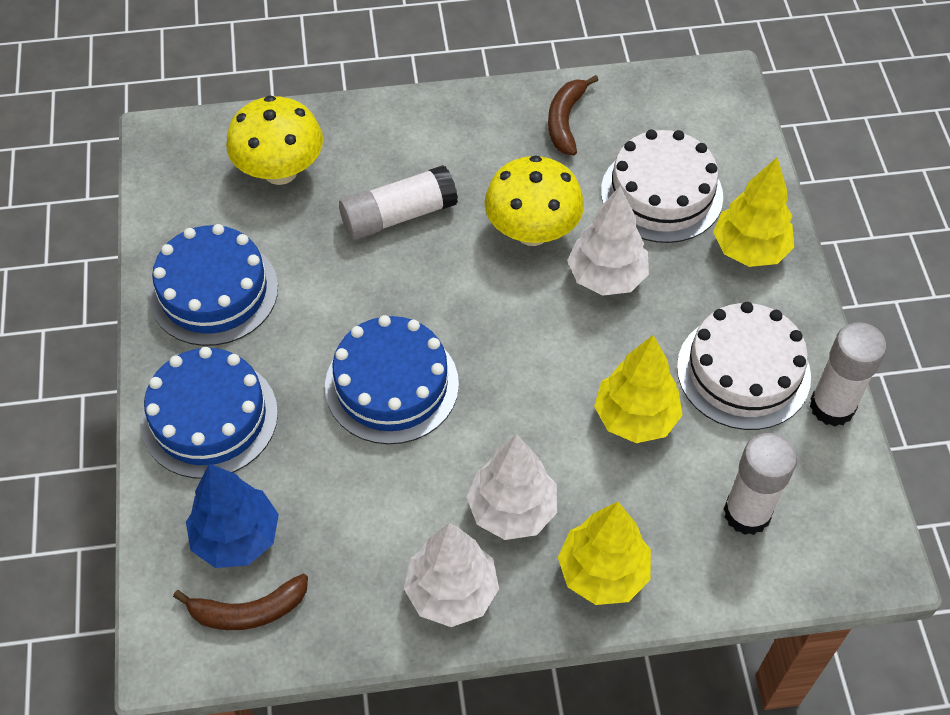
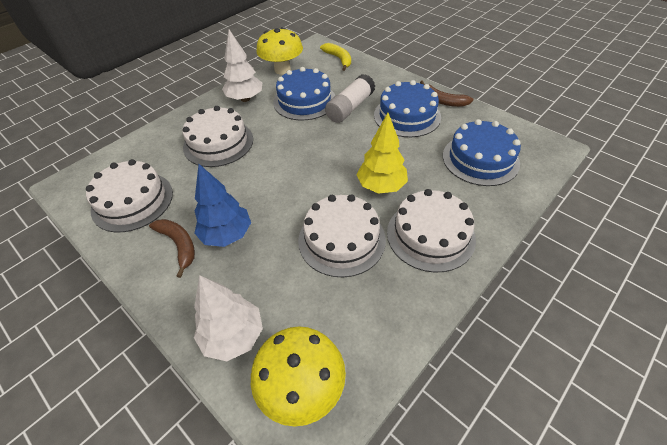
white cake: [601,129,723,243] [677,302,811,430] = 2 -> [86,159,173,232] [183,106,253,167] [298,194,386,277] [387,189,476,273] = 4
white glue stick: [339,165,458,240] [724,433,797,535] [810,322,887,426] = 3 -> [325,74,375,123] = 1
white tree: [404,523,499,627] [467,434,557,540] [567,186,649,296] = 3 -> [194,275,263,361] [222,29,262,102] = 2
yellow banana: none = 0 -> [320,43,351,71] = 1
yellow tree: [558,502,651,605] [594,335,682,443] [713,157,794,267] = 3 -> [356,113,408,194] = 1

